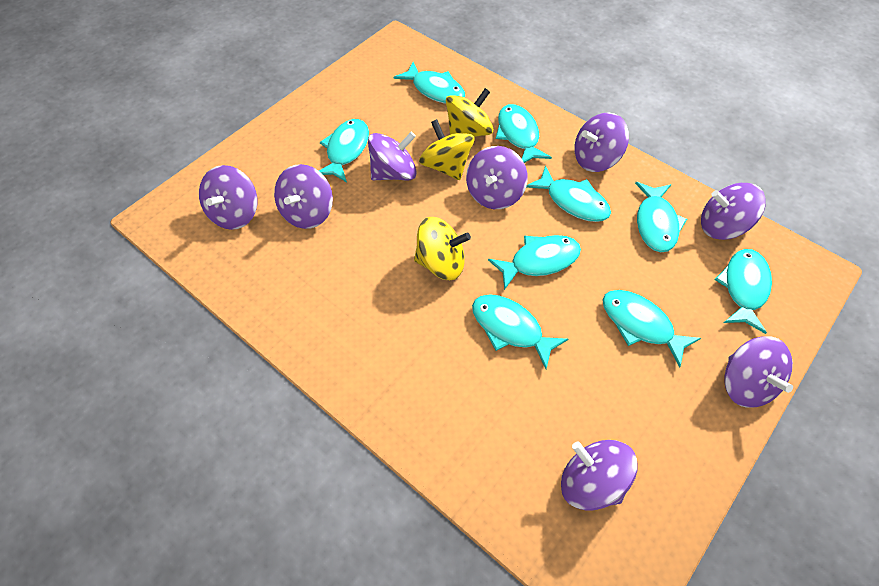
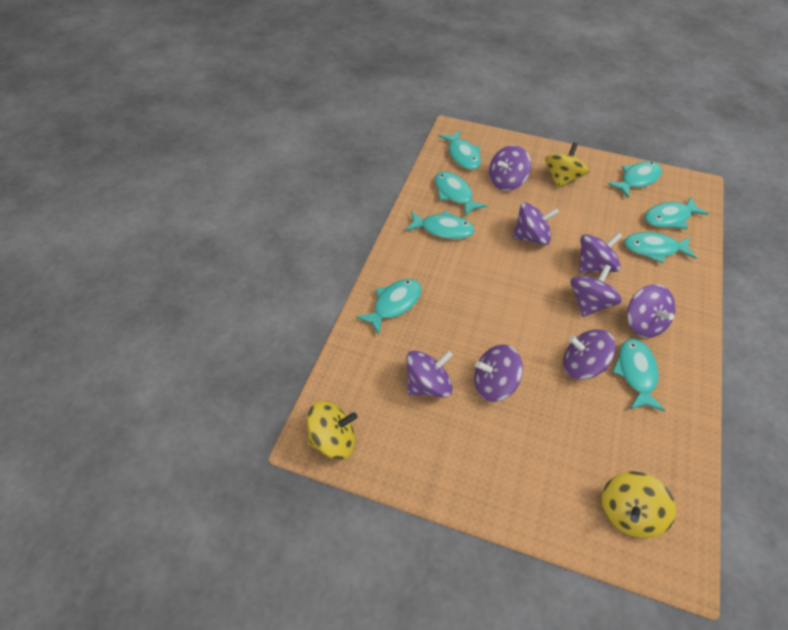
turquoise fish: [319,119,369,182] [394,62,465,104] [472,294,568,369] [488,235,581,290] [496,104,552,163] [526,166,611,222] [603,290,701,368] [635,182,687,252] [714,249,772,334] = 9 -> [356,279,422,335] [406,210,475,239] [435,171,487,217] [439,130,481,170] [608,161,662,198] [612,339,665,412] [624,232,697,263] [645,196,709,229] = 8

